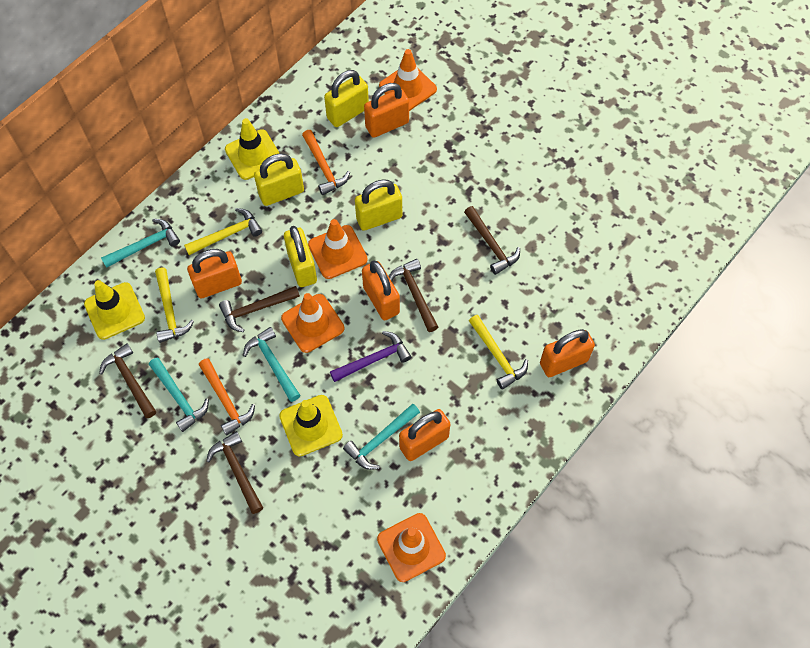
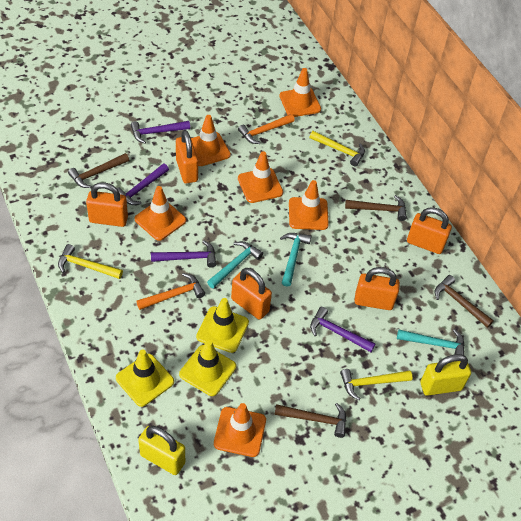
brown hammer: [99,343,156,418] [206,431,263,514] [219,286,300,332] [389,259,438,332] [464,206,520,275] = 5 -> [68,153,129,188] [274,403,346,438] [345,195,407,221] [435,275,494,328] = 4
orange traffic cone: [281,293,345,353] [308,219,368,279] [377,513,446,582] [379,49,437,111] = 4 -> [135,186,186,241] [191,115,231,166] [214,403,266,457] [238,151,283,203] [279,68,321,117] [289,180,329,230] = 6
purple hammer: [330,331,411,382] = 1 -> [117,164,169,205] [130,121,190,144] [151,240,217,268] [310,307,376,352] = 4
turquoise hammer: [101,219,180,268] [149,357,209,432] [243,327,300,402] [343,404,420,470] = 4 -> [207,241,263,289] [280,233,311,287] [397,329,465,355] = 3
yellow padlock: [254,154,304,206] [284,226,317,287] [324,70,369,127] [355,179,402,231] = 4 -> [138,426,185,475] [420,354,471,396] = 2

